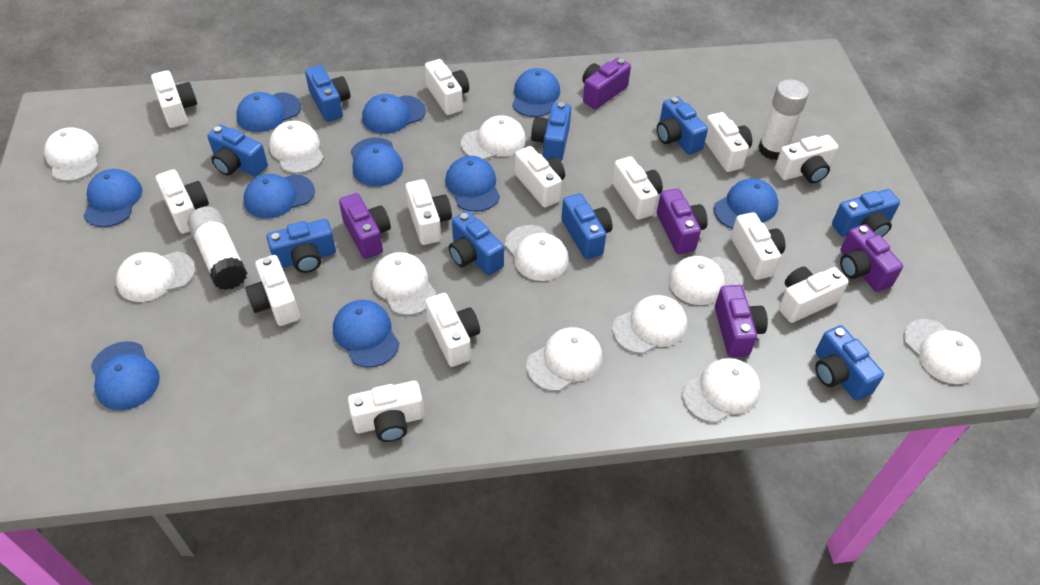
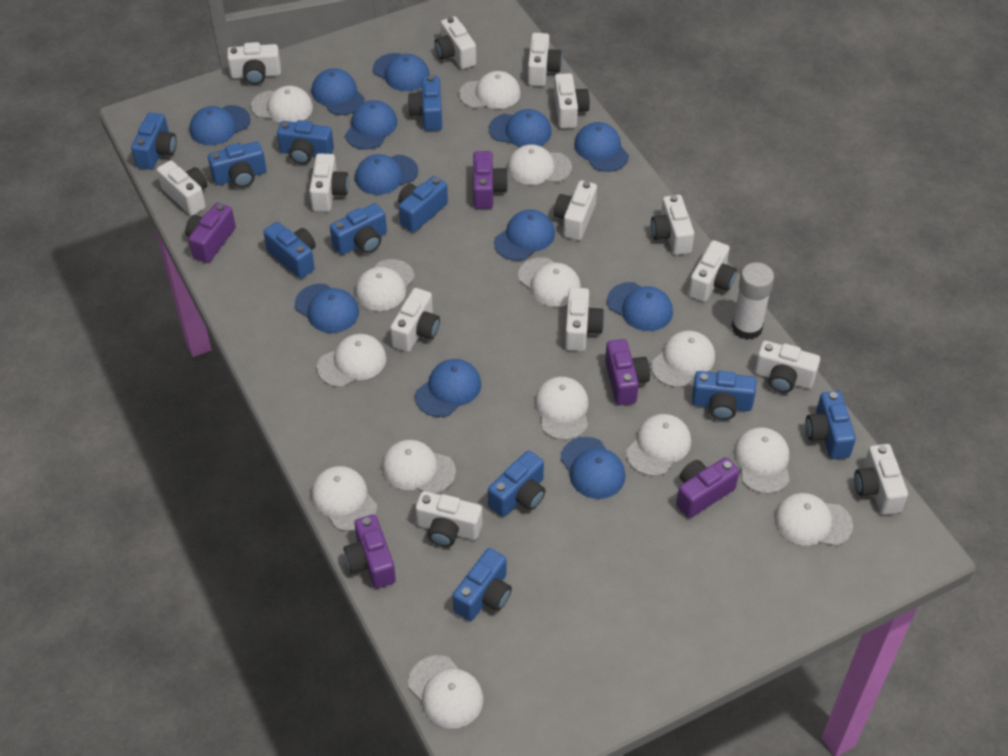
blue camera: [207,125,268,176] [267,219,336,273] [305,65,350,122] [449,211,504,275] [531,102,571,161] [561,193,613,259] [657,96,708,155] [815,325,884,401] [832,189,900,237] = 9 -> [131,112,177,170] [208,141,266,188] [263,222,316,279] [277,120,334,164] [330,203,387,255] [398,176,448,233] [408,75,442,131] [453,548,512,621] [488,450,546,517] [692,371,756,420] [806,391,856,459] = 11
blue cap: [83,169,142,227] [91,341,160,411] [236,92,301,132] [243,174,315,219] [333,300,399,368] [351,137,403,187] [362,94,426,134] [445,156,500,212] [512,68,560,117] [714,178,778,229] = 10 -> [189,105,251,145] [295,283,359,333] [312,68,365,115] [345,100,397,149] [355,154,418,195] [373,53,430,91] [415,359,481,417] [489,109,552,147] [494,209,555,261] [560,437,625,499] [574,122,629,172] [607,282,673,331] = 12
white camera: [151,70,197,128] [156,169,209,234] [245,255,300,326] [348,381,424,442] [405,179,452,245] [425,59,469,115] [425,293,480,367] [515,146,565,208] [612,156,663,220] [705,112,752,172] [731,212,786,280] [775,135,838,183] [779,267,849,323] = 13 -> [157,160,208,216] [227,42,281,85] [309,153,349,212] [390,288,440,352] [416,491,482,547] [435,16,476,69] [528,33,562,86] [554,73,590,128] [554,181,597,240] [565,287,604,351] [651,195,694,255] [689,240,737,302] [755,341,820,393] [854,444,908,515] = 14
white cap: [44,127,98,181] [116,251,196,302] [269,121,324,173] [372,252,436,315] [461,115,526,160] [505,225,569,281] [526,327,602,391] [612,295,687,354] [669,256,743,305] [682,358,761,423] [903,319,981,384] = 11 -> [251,86,313,123] [311,466,377,531] [317,334,387,387] [355,259,415,311] [382,440,456,494] [408,655,483,729] [459,71,521,109] [507,144,572,185] [518,257,581,307] [535,377,589,440] [626,414,691,476] [651,331,715,387] [734,427,790,494] [775,493,853,546] = 14
white glue stick: [187,207,247,290] [759,79,809,160] = 2 -> [731,262,774,340] = 1

